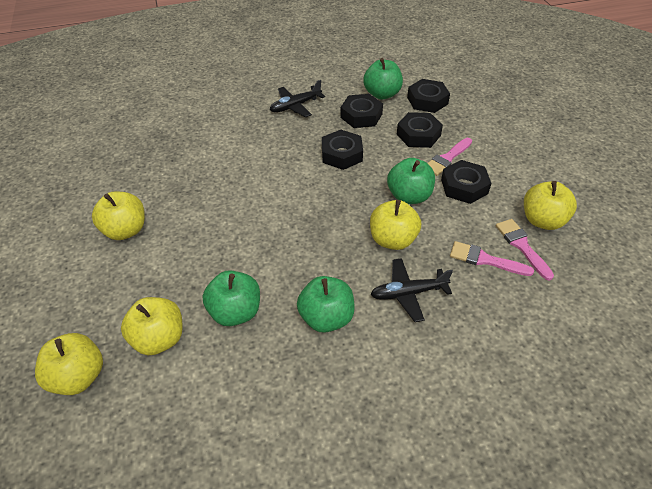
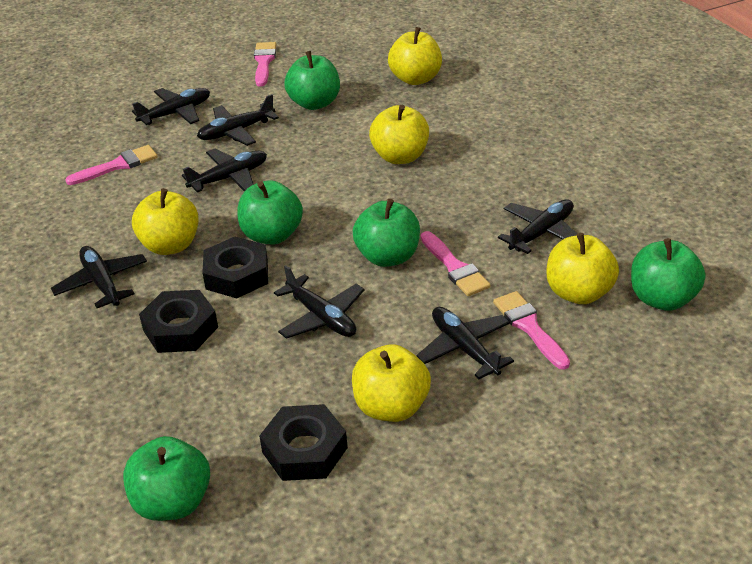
black nut: [322,130,363,170] [340,94,383,128] [397,112,443,148] [407,79,450,113] [441,160,491,204] = 5 -> [139,290,218,353] [202,237,268,298] [259,404,348,481] = 3
black plane: [270,80,325,117] [371,258,453,322] = 2 -> [51,246,147,308] [132,88,210,125] [182,149,267,192] [197,94,279,146] [274,265,364,339] [416,307,514,379] [498,199,577,254] = 7
green apple: [203,270,260,326] [297,276,355,333] [363,58,403,99] [387,158,435,204] = 4 -> [123,436,210,521] [238,180,303,244] [284,51,340,110] [353,199,420,267] [631,238,705,311] = 5
pink brush: [427,138,472,176] [450,241,534,276] [496,219,554,281] = 3 -> [65,145,158,185] [254,42,276,86] [421,231,490,296] [493,291,570,370] = 4

